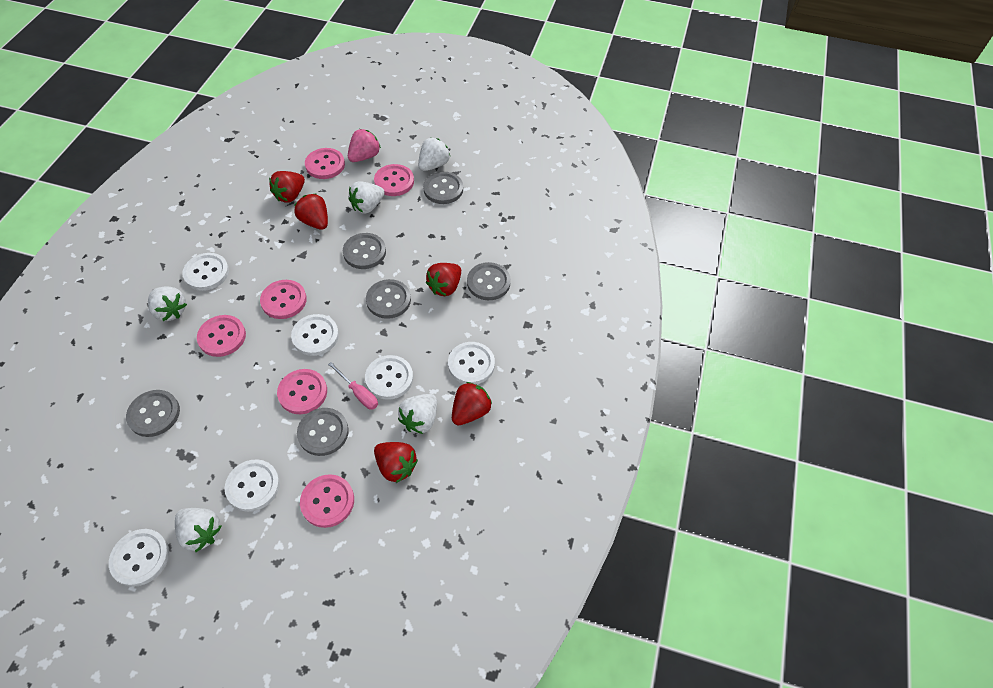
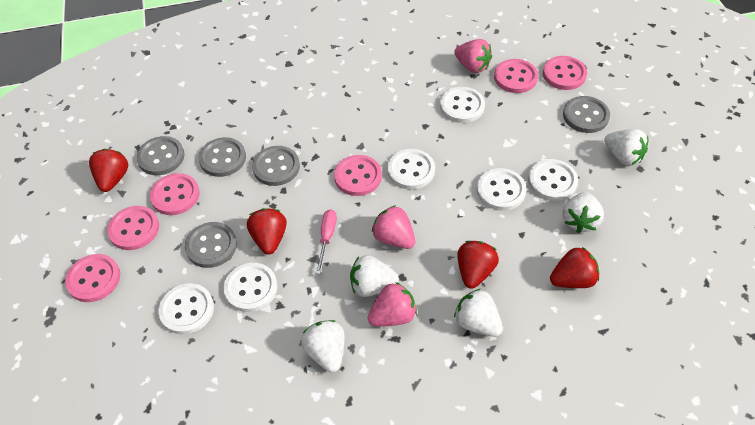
grey button: [126,390,180,437] [297,408,349,456] [343,233,386,269] [366,279,411,319] [423,172,463,204] [467,262,511,300] = 6 -> [136,136,185,175] [185,222,237,268] [199,137,246,177] [252,146,300,186] [563,96,610,133] = 5
pink strawberry: [348,129,381,162] = 1 -> [368,282,417,326] [372,205,415,249] [454,39,492,73] = 3
red strawberry: [269,171,305,203] [294,193,328,230] [374,442,418,483] [426,263,461,296] [452,382,492,425] = 5 -> [89,149,128,192] [247,208,287,255] [457,241,499,289] [550,247,599,288] = 4

